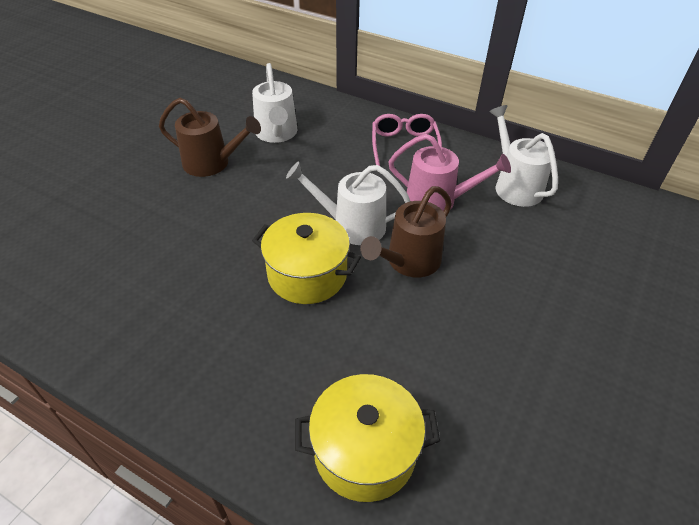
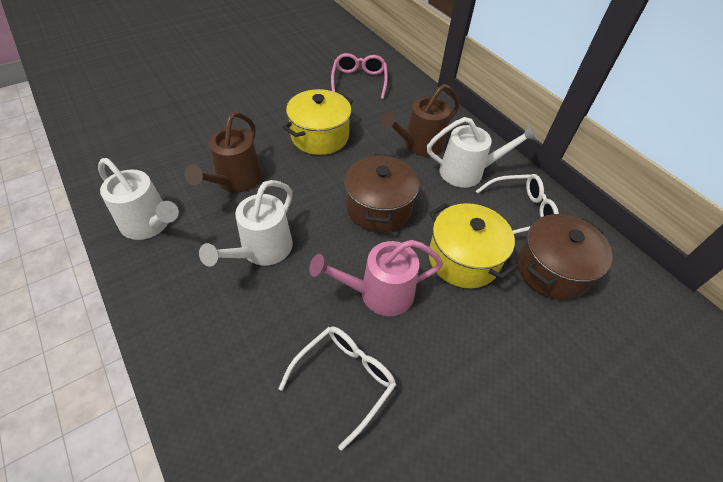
brown pot: none = 0 -> [344,154,419,233] [517,214,613,300] = 2
white glasses: none = 0 -> [279,327,396,450] [476,174,559,234] = 2

